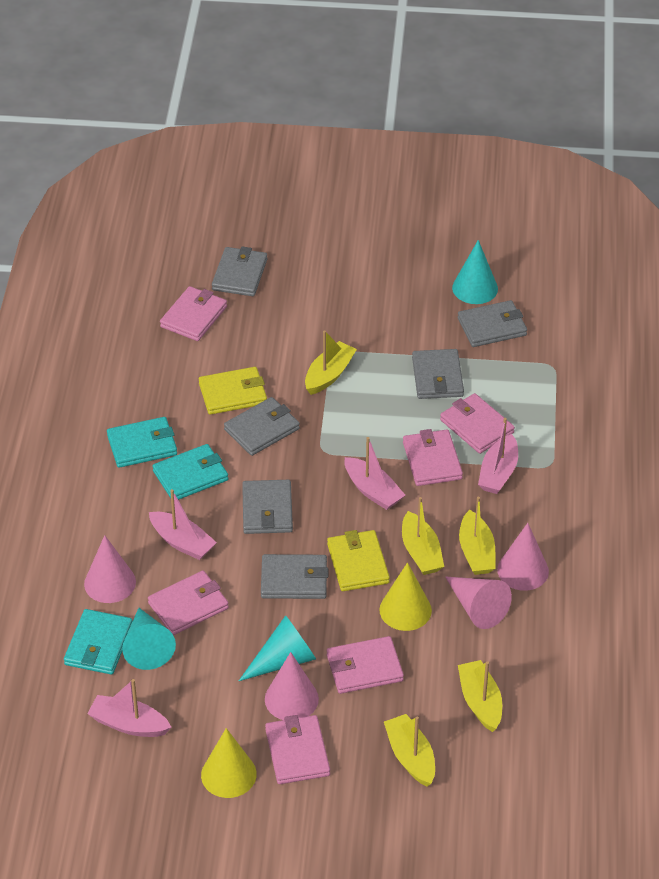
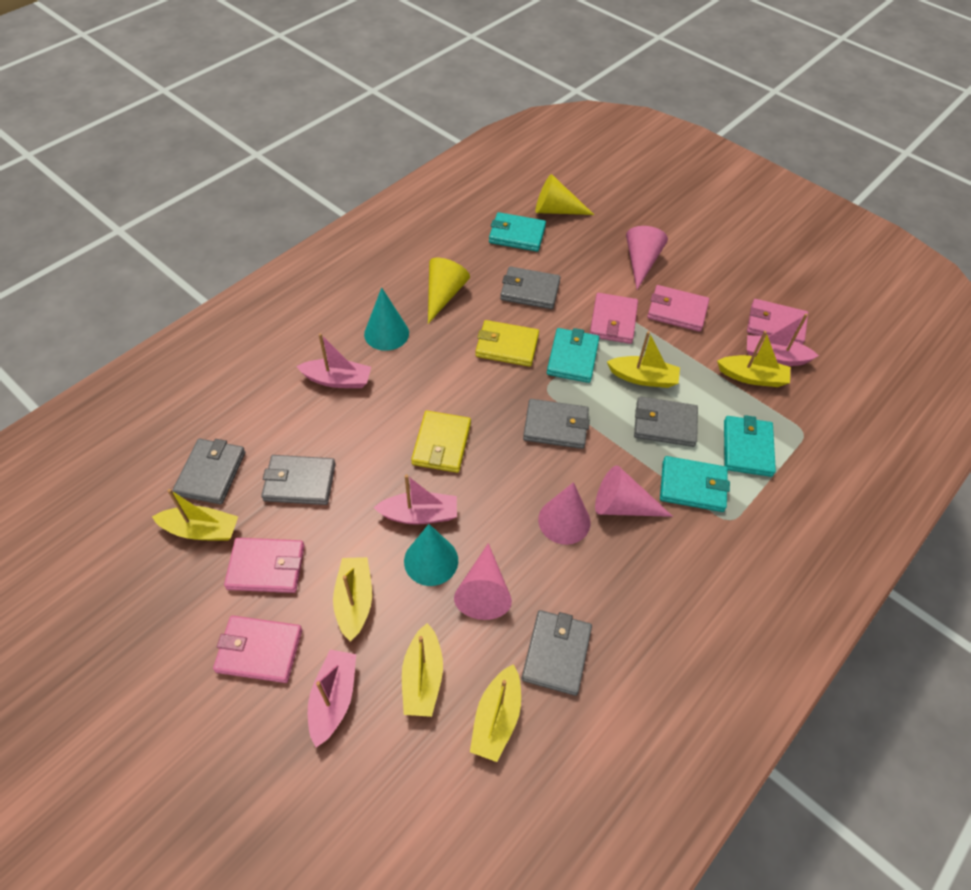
pink wallet: [148,571,229,635] [160,286,227,341] [265,715,330,784] [327,636,404,694] [403,429,463,486] [440,393,515,454] = 6 -> [213,615,302,683] [224,538,304,593] [590,293,638,344] [647,285,709,332] [747,299,808,345] = 5
turquoise cone: [122,608,176,670] [239,615,316,681] [452,240,498,304] = 3 -> [364,287,409,351] [404,524,458,586] = 2
turquoise wallet: [64,609,132,675] [107,417,177,468] [153,444,228,500] = 3 -> [489,212,546,252] [547,328,599,383] [660,456,730,512] [724,415,776,477] = 4
yellow boat: [305,331,357,395] [384,714,435,787] [402,497,444,575] [458,660,502,732] [459,497,496,575] = 5 -> [152,489,238,541] [333,557,372,642] [402,623,443,717] [470,664,521,762] [607,331,680,388] [717,331,790,387] = 6

